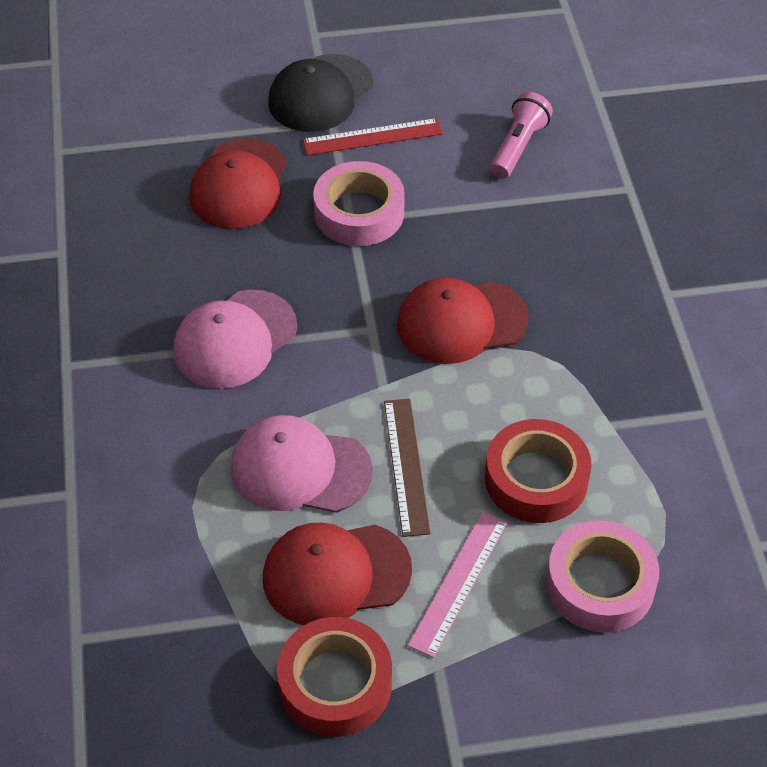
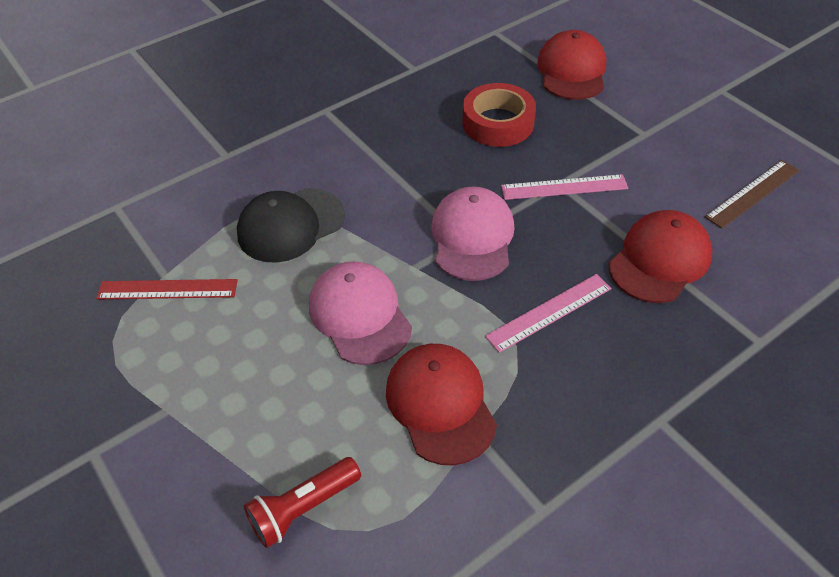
pink flashlight: [490,92,553,179] = 1 -> none = 0
pink ruler: [407,511,508,658] = 1 -> [485,274,612,353] [501,174,628,200] = 2
pink tape: [313,161,405,246] [546,520,659,633] = 2 -> none = 0
red flashlight: none = 0 -> [244,457,361,548] = 1
red tape: [277,617,392,737] [485,419,592,523] = 2 -> [463,83,536,147] = 1

